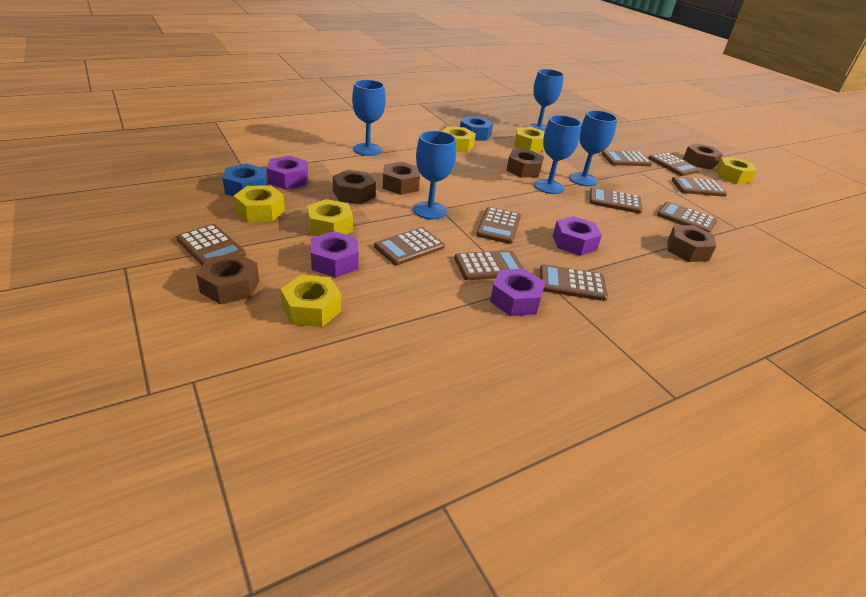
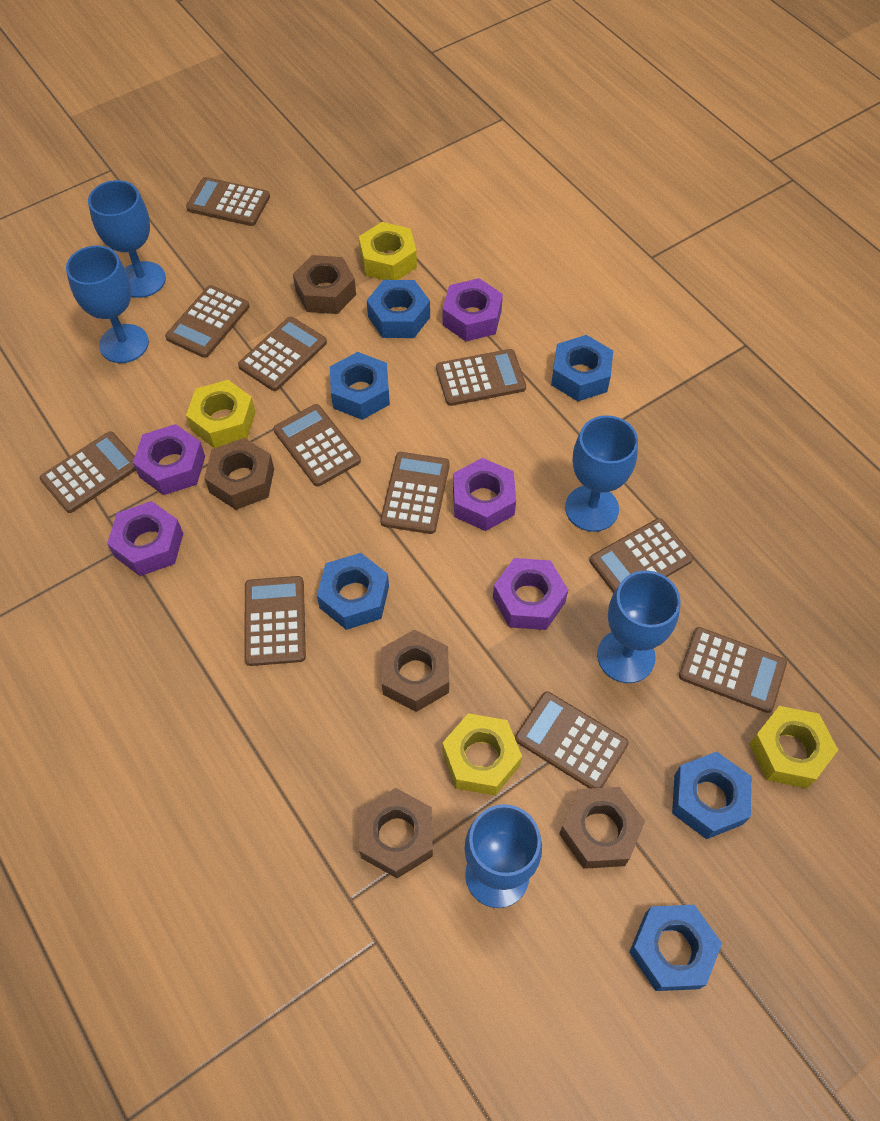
blue nut: [223,164,267,196] [460,116,493,141] = 2 -> [317,553,389,630] [330,352,390,420] [367,280,430,338] [551,335,613,401] [629,905,722,991] [672,752,752,839] = 6
brown calculator: [176,224,246,265] [374,227,445,265] [454,250,524,280] [476,207,521,244] [540,264,608,301] [589,187,642,214] [602,150,652,166] [648,152,699,176] [657,202,717,233] [672,177,727,197] = 10 -> [40,431,136,513] [165,285,250,358] [186,177,270,226] [238,317,327,391] [244,576,306,666] [273,404,361,487] [380,452,450,534] [436,349,526,406] [515,691,629,789] [590,518,693,593] [679,627,787,713] = 11
brown nut: [196,253,259,304] [333,170,376,204] [383,162,420,195] [507,150,544,177] [668,225,716,262] [683,143,723,169] = 6 -> [204,438,274,510] [293,255,356,314] [359,788,433,878] [381,630,449,712] [559,787,645,869] = 5
purple nut: [266,156,308,189] [311,231,359,278] [490,269,545,316] [553,216,602,256] = 4 -> [107,501,183,576] [133,424,205,495] [443,278,503,341] [453,458,516,531] [493,558,568,630] = 5
yellow nut: [234,185,285,222] [281,275,341,327] [307,199,353,236] [442,127,476,153] [515,127,545,152] [716,157,757,184] = 6 -> [186,380,256,448] [359,222,417,280] [442,713,522,796] [749,706,838,788] = 4

